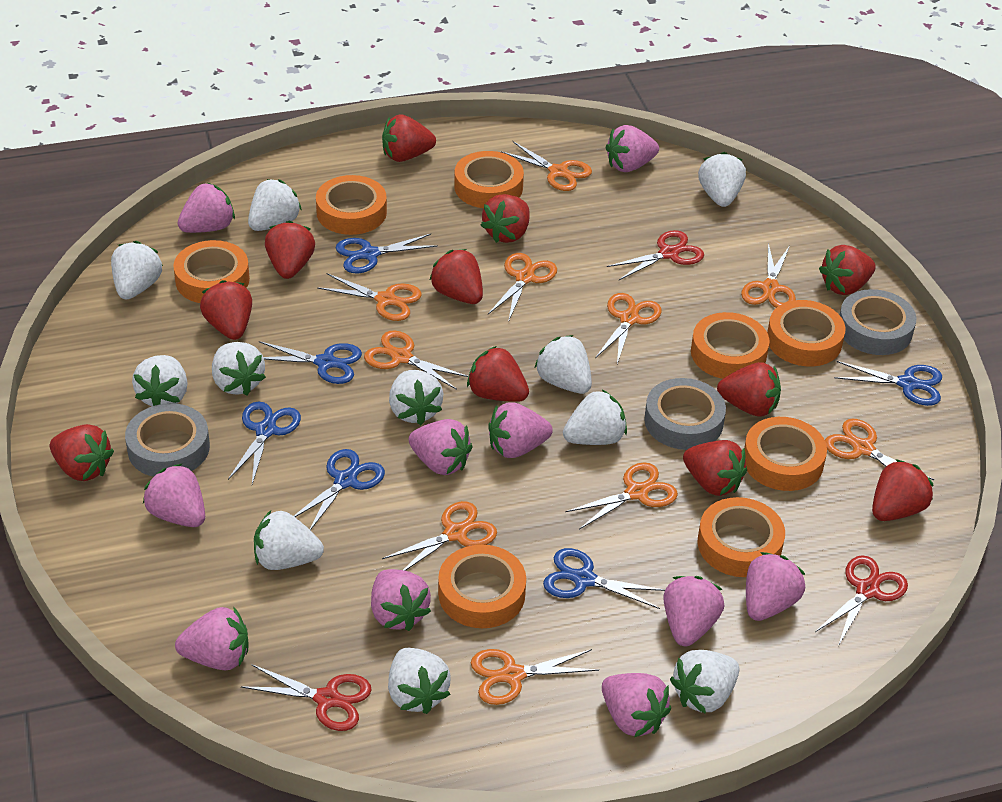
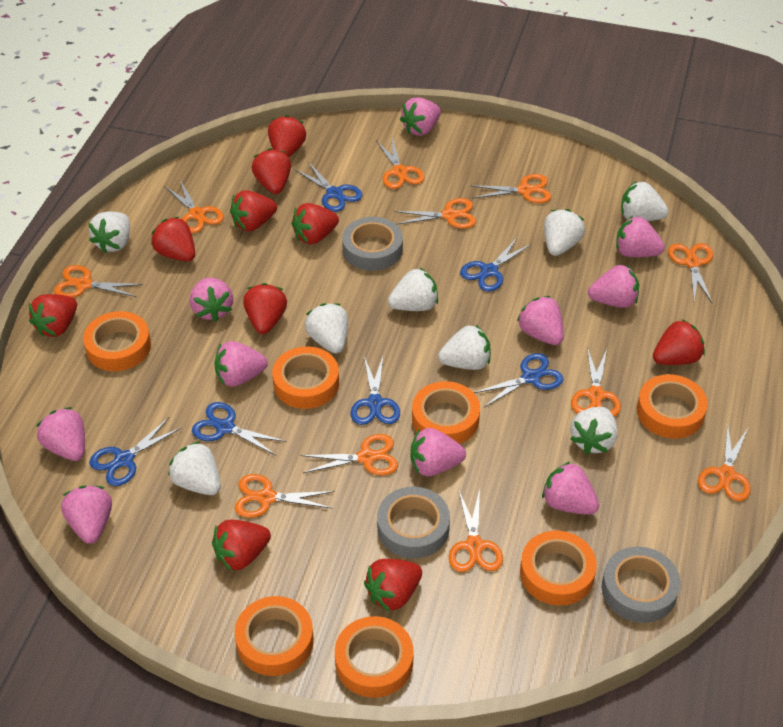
orange scissors: [317,273,422,321] [364,331,469,390] [382,501,497,571] [471,649,599,705] [488,253,557,322] [501,141,592,191] [565,462,678,529] [595,293,662,364] [741,243,796,308] [825,419,934,480] = 10 -> [54,265,143,298] [164,180,224,233] [234,474,335,518] [300,434,398,476] [376,138,424,189] [394,198,476,229] [449,489,503,572] [470,174,552,203] [571,347,621,417] [668,243,713,304] [698,423,751,501] = 11
orange tape: [174,240,250,303] [316,175,387,235] [438,545,526,628] [454,151,524,208] [691,312,770,379] [698,497,785,577] [744,417,827,491] [767,300,845,366] = 8 -> [83,311,151,371] [235,596,314,676] [272,347,339,409] [335,616,414,698] [412,381,480,444] [520,531,597,606] [637,374,708,439] = 7
red scissors: [241,664,372,731] [607,230,704,280] [815,555,908,646] = 3 -> none = 0
red strawberry: [50,424,114,481] [200,280,252,340] [265,220,315,279] [382,114,436,162] [430,249,483,304] [467,346,529,402] [481,194,530,243] [683,440,747,496] [717,362,781,417] [819,245,876,295] [872,459,934,521] = 11 -> [29,294,77,337] [151,217,195,262] [212,520,271,571] [230,190,277,232] [243,283,287,334] [252,148,291,194] [268,115,306,157] [291,203,339,245] [364,559,422,612] [653,319,705,365] = 10
white strawberry: [111,241,163,299] [132,355,187,407] [212,342,266,395] [248,179,302,231] [254,510,324,570] [388,648,451,714] [389,370,444,425] [535,335,592,394] [563,390,627,445] [670,650,739,714] [698,152,746,207] = 11 -> [89,211,130,253] [168,441,221,495] [305,303,348,354] [388,268,438,311] [438,325,491,370] [544,209,585,256] [570,407,618,454] [621,181,669,221] = 8

